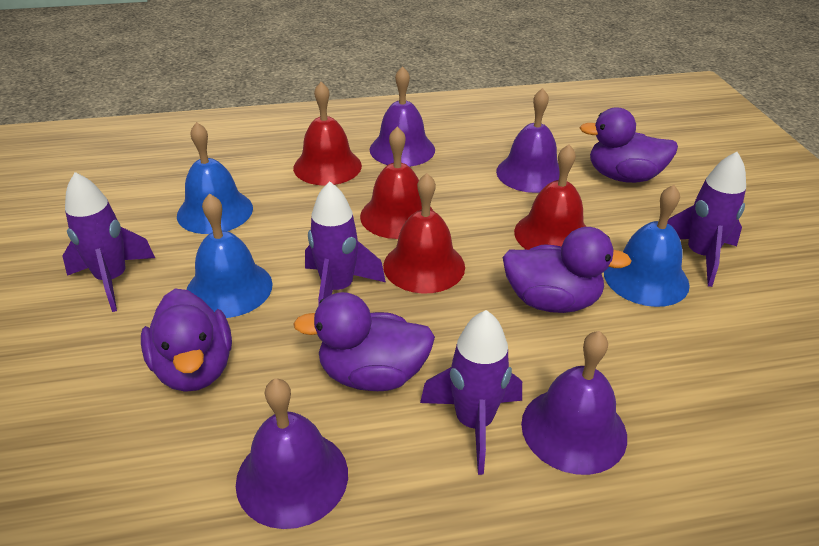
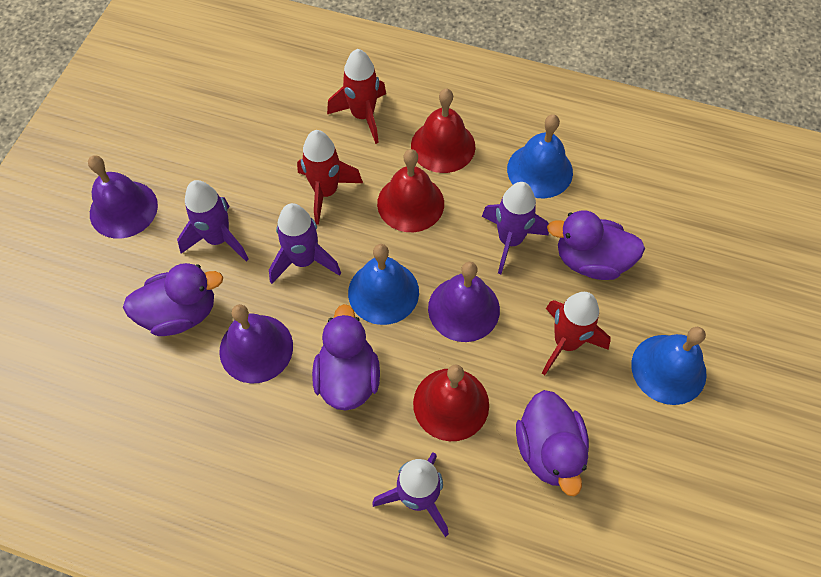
purple bell: [236,379,348,529] [370,66,435,167] [496,88,560,193] [521,331,627,475] = 4 -> [88,155,158,239] [219,304,293,384] [428,262,500,342] = 3
red bell: [293,82,362,186] [360,127,433,239] [383,173,465,293] [514,144,587,250] = 4 -> [377,149,444,232] [411,89,476,173] [413,364,489,441] = 3
red rocket: none = 0 -> [297,130,363,225] [327,49,386,144] [542,292,611,375] = 3

